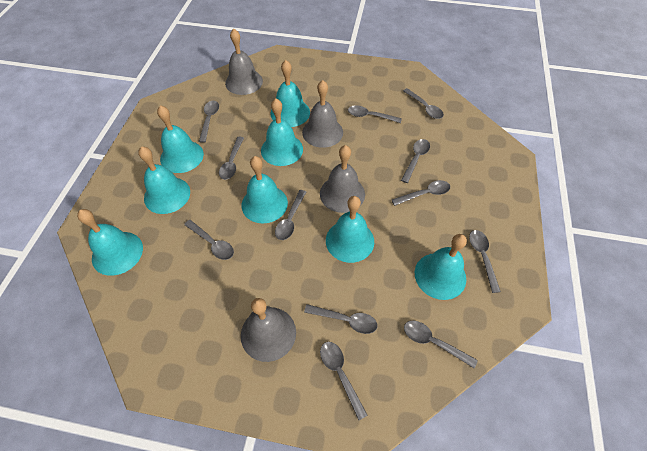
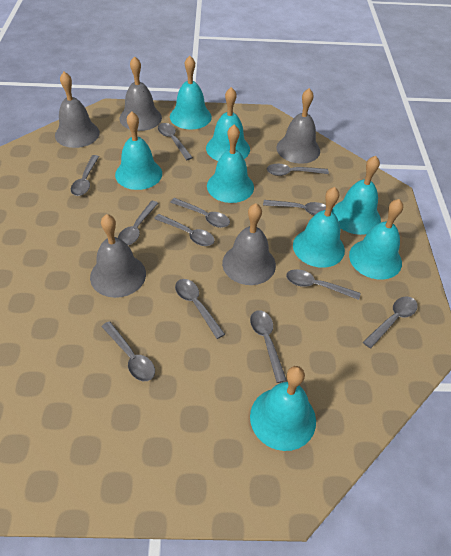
grey bell: [225,28,263,95] [241,298,296,362] [302,80,343,148] [320,145,365,213] = 4 -> [55,72,100,148] [90,214,146,298] [119,56,162,131] [222,203,276,285] [277,88,320,164] = 5

